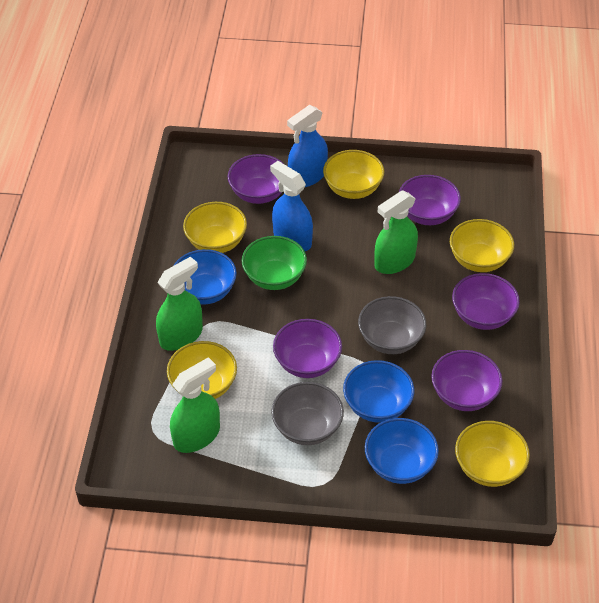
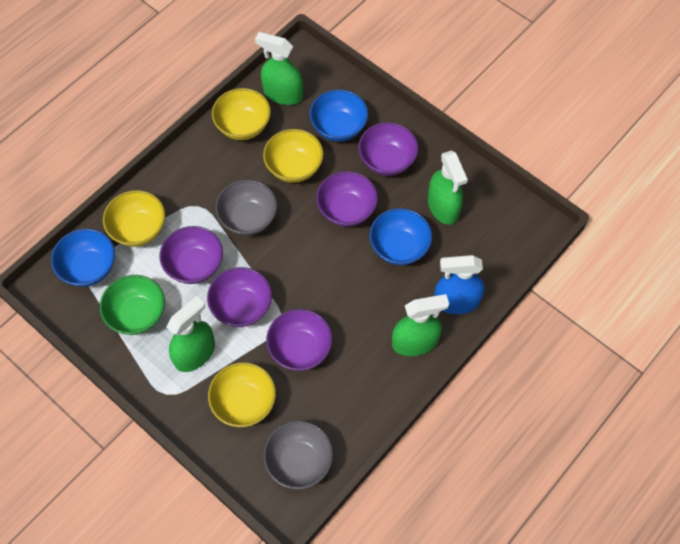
blue spray bottle: [270,161,313,251] [287,105,328,187] = 2 -> [434,255,485,314] = 1
green spray bottle: [156,256,203,351] [170,357,220,453] [374,190,418,274] = 3 -> [166,296,215,372] [255,32,303,105] [392,294,449,356] [428,150,468,225] = 4
yellow bowl: [167,341,237,399] [183,202,247,253] [323,150,384,199] [450,219,514,272] [455,421,530,487] = 5 -> [103,190,165,247] [208,362,276,427] [212,88,271,140] [263,129,323,183] = 4

